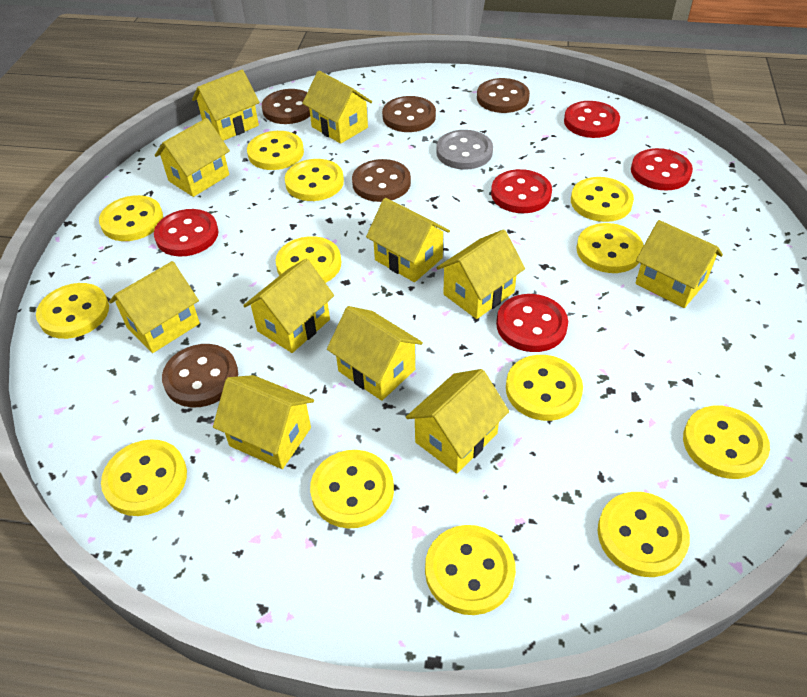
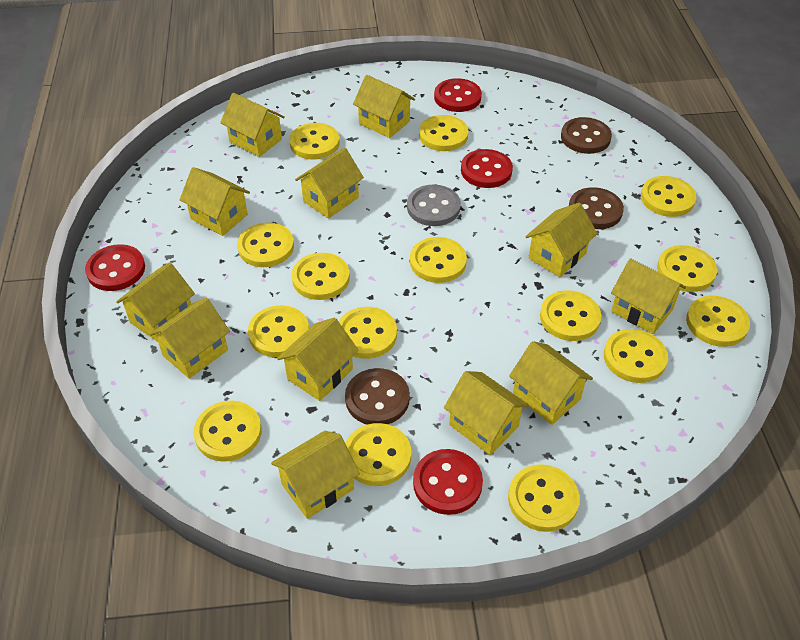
brown button: [162,344,238,407] [262,89,310,124] [352,159,411,202] [382,96,436,132] [477,78,530,113] = 5 -> [345,368,410,425] [561,117,612,154] [569,187,624,229] = 3
red button: [154,209,219,256] [491,169,552,213] [496,294,568,352] [564,101,620,138] [631,148,693,191] = 5 -> [85,244,145,291] [413,449,483,515] [434,78,482,112] [461,149,513,188] = 4
yellow button: [36,283,109,339] [99,195,163,241] [101,439,187,516] [247,131,304,170] [275,236,341,283] [285,159,344,201] [310,450,394,528] [425,525,516,615] [506,355,583,421] [571,177,634,222] [576,223,644,273] [598,492,690,577] [683,406,770,479] = 13 -> [193,401,262,462] [237,223,294,267] [248,305,309,357] [289,123,340,160] [292,253,350,300] [338,307,397,359] [345,423,411,486] [410,237,467,283] [419,115,468,151] [508,464,580,532] [540,290,601,341] [604,329,668,383] [641,176,696,217] [657,245,717,292] [686,296,750,347] = 15
yellow house: [109,261,200,353] [155,118,230,197] [192,70,260,141] [213,375,314,469] [243,259,334,353] [302,71,372,144] [327,306,423,401] [366,198,450,282] [406,369,509,473] [437,229,525,319] [636,220,723,308] = 11 -> [116,262,195,342] [149,298,230,379] [180,167,250,236] [220,93,285,157] [271,431,360,519] [277,318,358,401] [295,148,364,218] [353,75,415,138] [444,371,529,455] [509,341,593,425] [525,203,597,277] [611,258,686,334] = 12

